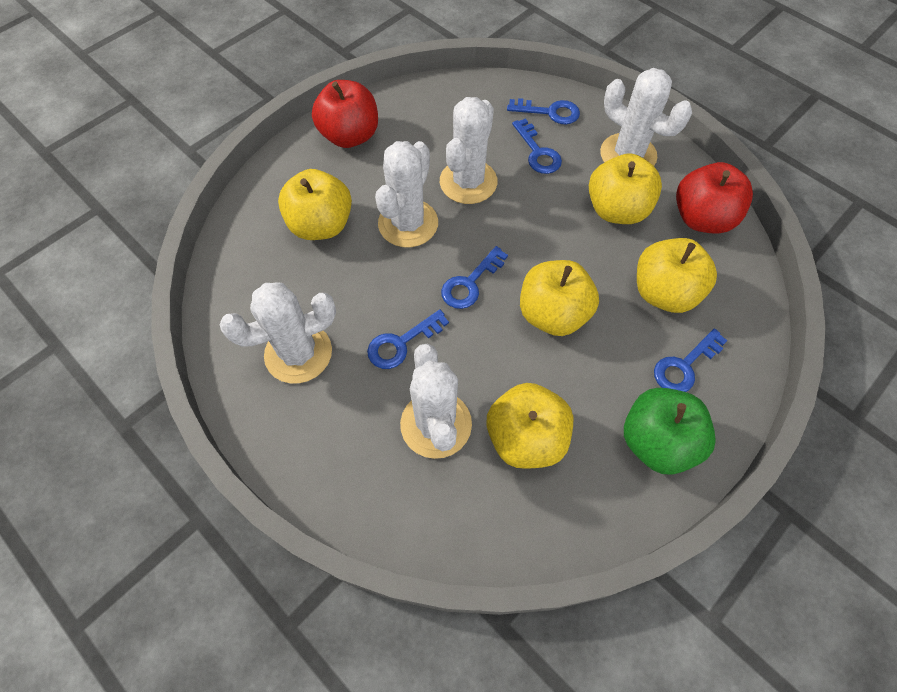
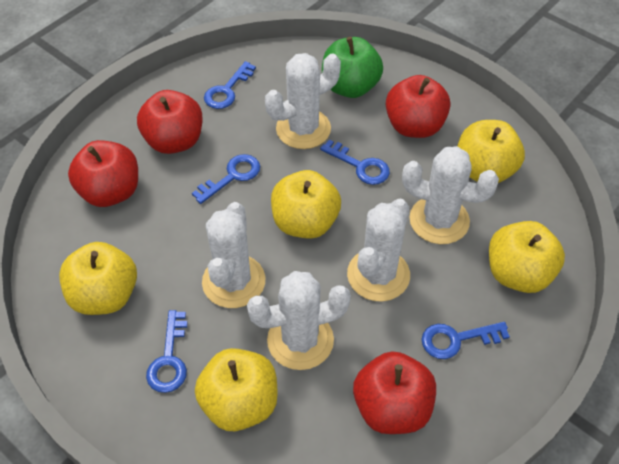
red apple: [312,80,378,148] [676,162,753,234] = 2 -> [68,140,138,207] [137,90,203,154] [353,351,436,434] [386,75,450,138] = 4

